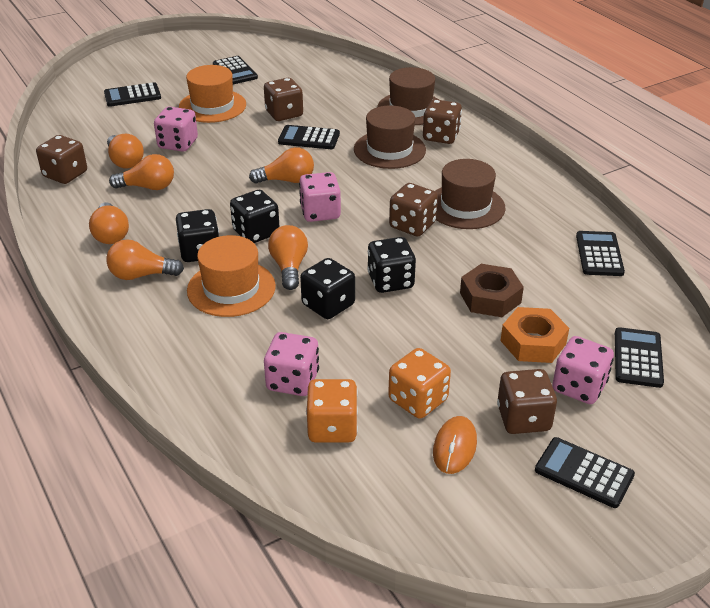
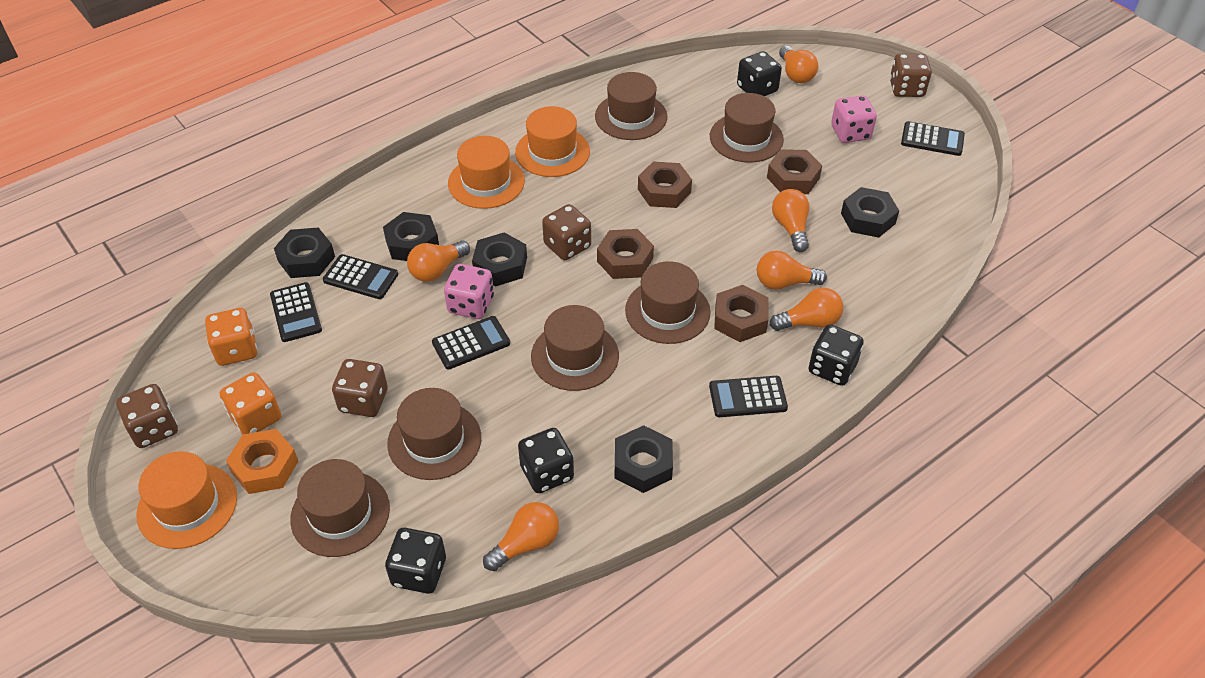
black calculator: [104,82,161,107] [213,56,258,84] [278,125,340,149] [535,437,635,508] [576,231,625,276] [615,327,664,388] = 6 -> [270,282,322,342] [323,254,398,299] [432,316,510,369] [709,376,788,417] [901,121,965,156] = 5
black nut: none = 0 -> [274,227,335,278] [383,212,439,261] [472,232,527,287] [614,425,673,493] [841,187,899,237] = 5
brown dice: [36,135,87,184] [264,78,303,121] [389,183,438,236] [423,99,462,144] [497,369,557,434] = 5 -> [116,384,178,448] [332,359,388,417] [542,204,591,260] [890,54,932,97] = 4
brown hat: [354,105,426,169] [377,67,439,125] [435,159,506,229] = 3 -> [290,459,390,557] [387,388,481,480] [531,305,619,391] [595,72,667,140] [625,261,711,344] [710,93,784,163] = 6
brown nut: [460,264,524,317] = 1 -> [597,229,654,279] [638,162,692,208] [714,285,769,342] [767,149,822,194] = 4
orange hat: [179,65,246,123] [187,235,276,317] = 2 -> [136,451,237,549] [448,136,525,209] [515,106,590,177] = 3
orange mouse: [433,416,477,474] = 1 -> none = 0
pink dice: [154,107,198,152] [264,332,319,396] [299,172,341,222] [552,336,614,404] = 4 -> [444,264,494,319] [831,95,877,143] = 2

